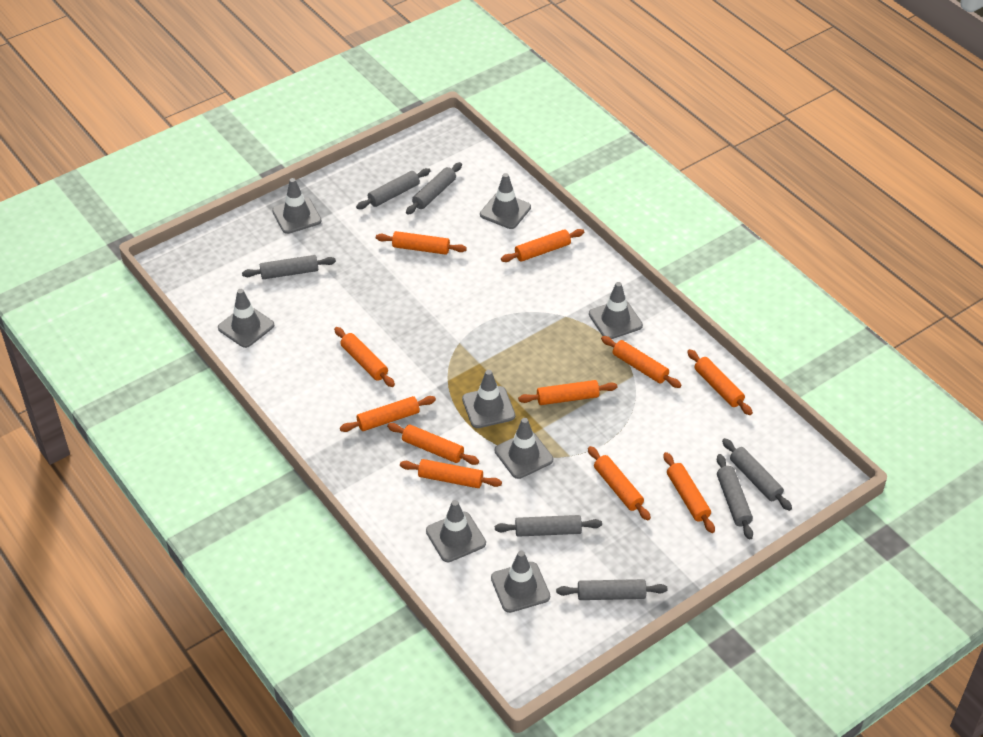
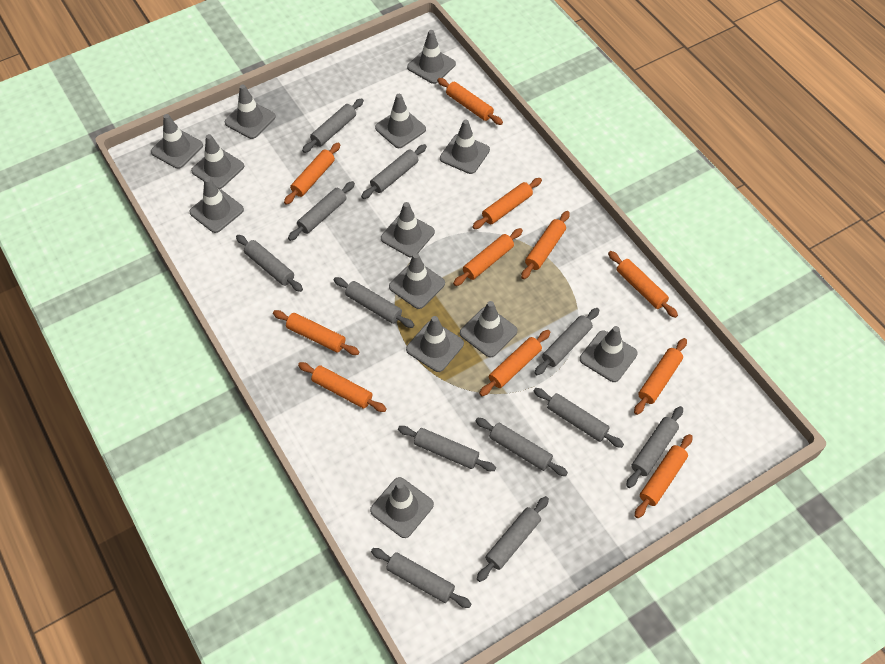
grey rolling pin: [242,255,336,279] [356,168,431,209] [406,162,462,215] [495,515,602,537] [556,579,667,600] [717,454,753,540] [722,438,792,511] = 7 -> [236,235,303,292] [288,181,355,241] [302,98,364,153] [334,277,414,328] [361,144,427,199] [371,548,471,608] [398,426,496,471] [475,418,568,476] [477,496,549,582] [534,388,624,448] [535,308,600,375] [626,406,683,488] = 12
grey traffic cone: [218,289,274,348] [272,178,321,234] [426,500,486,562] [462,370,515,428] [480,173,531,229] [491,551,550,613] [495,418,553,479] [589,282,643,339] = 8 -> [151,114,203,169] [189,177,244,233] [191,134,244,189] [225,85,276,139] [370,477,434,538] [375,94,426,148] [381,202,435,258] [389,253,445,309] [406,316,464,372] [407,30,456,84] [440,120,490,174] [460,301,518,357] [580,326,638,382] = 13

